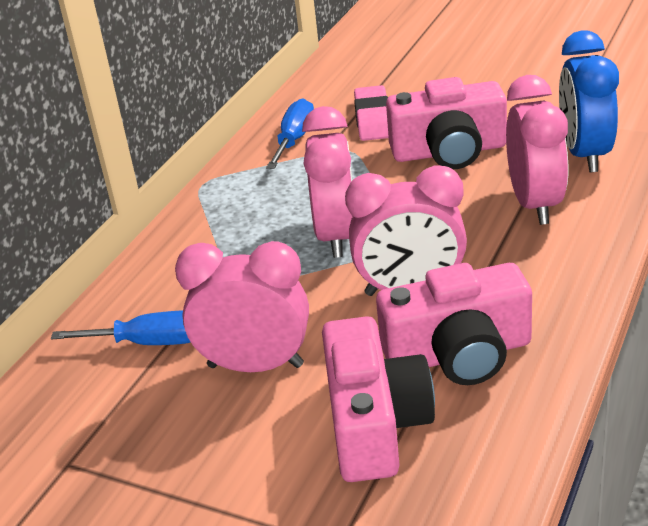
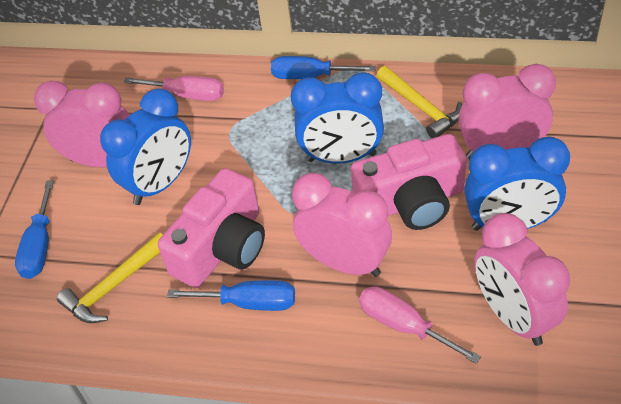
blue clock: [559,30,619,172] = 1 -> [100,88,191,205] [291,72,384,164] [464,136,570,231] = 3
blue screwdriver: [51,311,190,345] [266,98,314,169] = 2 -> [15,180,54,279] [167,280,295,311] [271,56,376,79] = 3
pink camera: [322,316,435,482] [376,263,532,385] [386,77,507,169] = 3 -> [158,168,265,288] [351,134,467,230] = 2
pink eraser: [354,85,389,141] = 1 -> none = 0
pink screwdriver: none = 0 -> [123,76,224,101] [359,286,481,364] = 2
yellow hammer: none = 0 -> [57,233,163,323] [377,66,462,138] = 2

